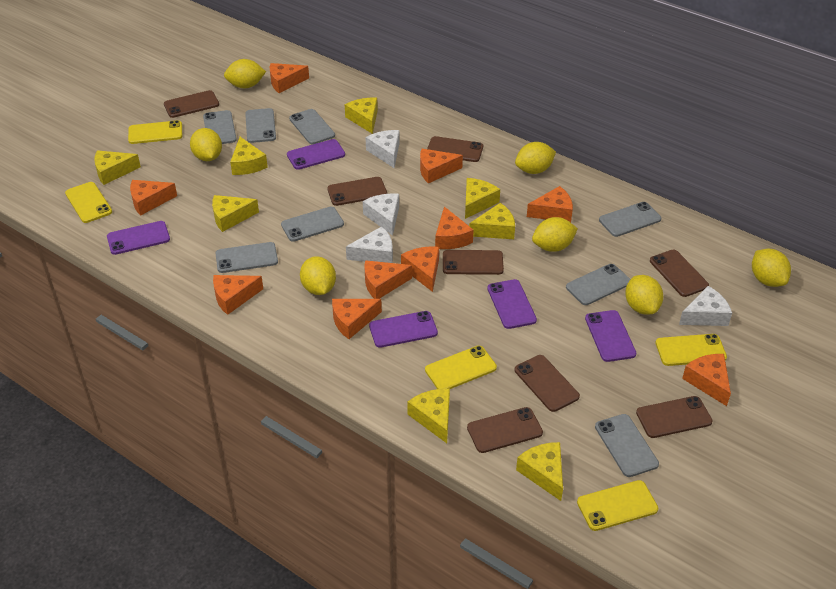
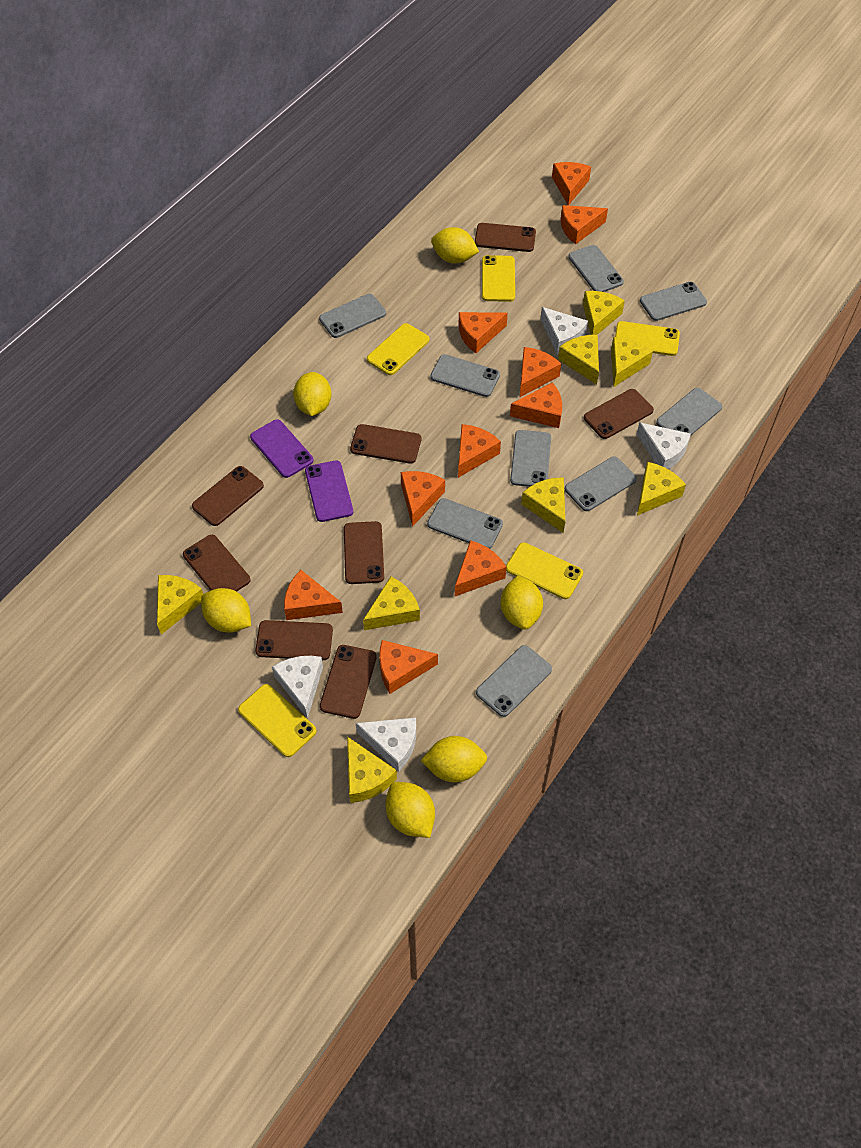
grey phone: [203,110,237,144] [215,242,278,273] [245,108,276,143] [281,207,344,242] [289,109,335,144] [566,264,631,305] [595,414,659,477] [599,202,661,237] = 8 -> [319,294,386,338] [427,498,503,549] [430,354,500,397] [476,645,552,717] [510,430,551,487] [565,457,637,511] [568,245,624,292] [640,282,707,321] [656,388,722,436] = 9
purple phone: [107,221,170,255] [287,139,345,170] [369,311,438,348] [487,279,537,329] [585,310,636,362] = 5 -> [250,419,314,478] [305,460,353,522] = 2
yellow lemon: [190,128,222,161] [224,59,266,88] [300,256,336,295] [515,142,556,174] [532,217,578,252] [625,275,663,315] [752,249,791,287] = 7 -> [201,588,251,633] [293,372,332,416] [385,782,435,838] [421,736,487,782] [431,227,479,263] [500,576,543,630] = 6

